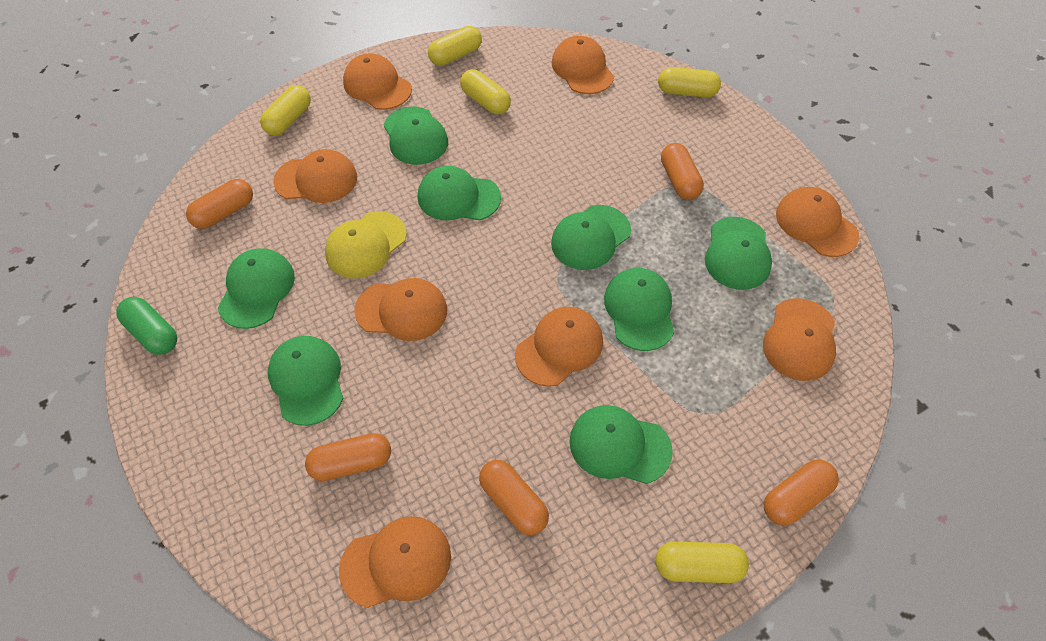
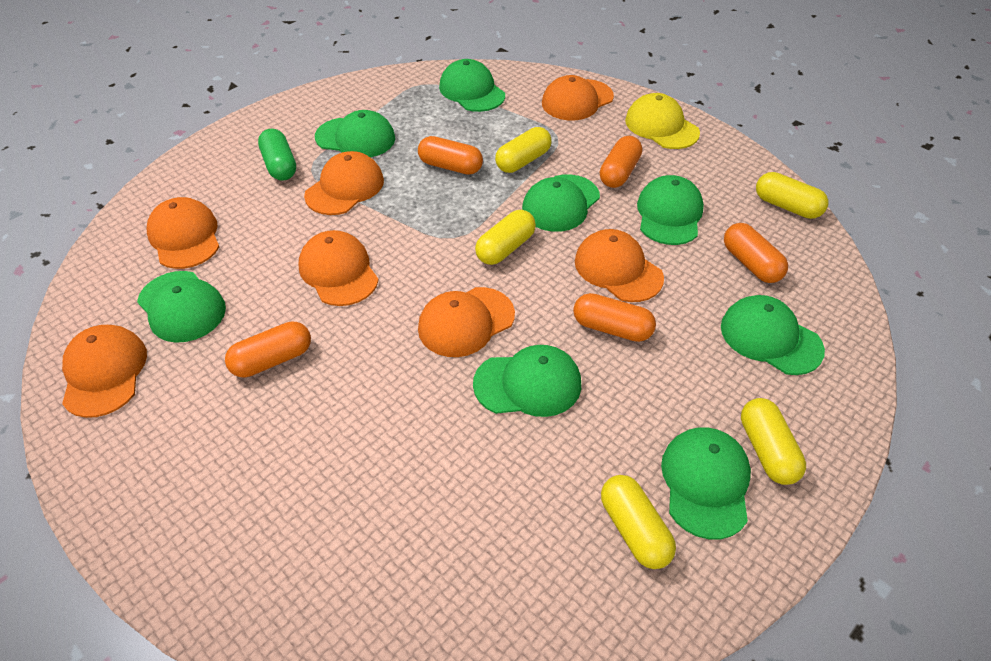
orange cap: [274,149,357,203] [339,516,451,608] [343,53,412,110] [354,278,447,341] [515,307,603,387] [552,36,614,94] [763,298,836,381] [776,187,859,257] = 8 -> [62,325,147,418] [147,197,219,269] [299,230,379,306] [304,151,384,215] [418,287,515,357] [542,75,614,120] [575,229,664,302] = 7

